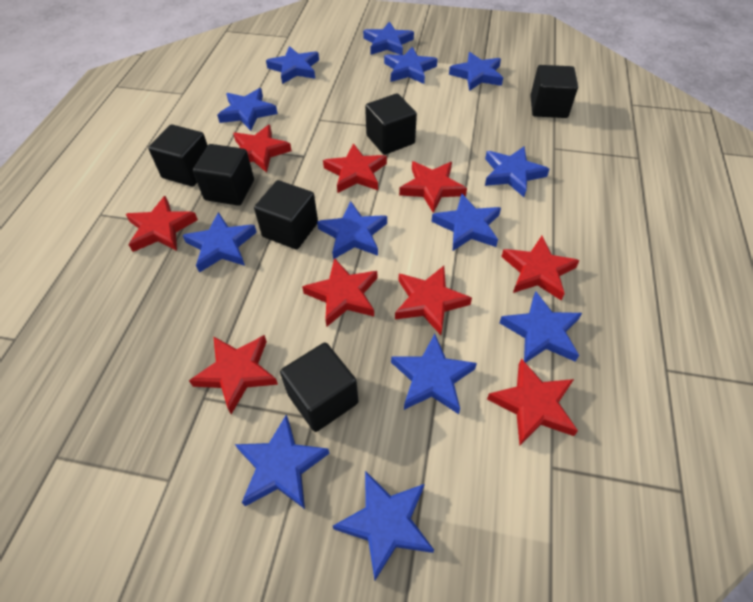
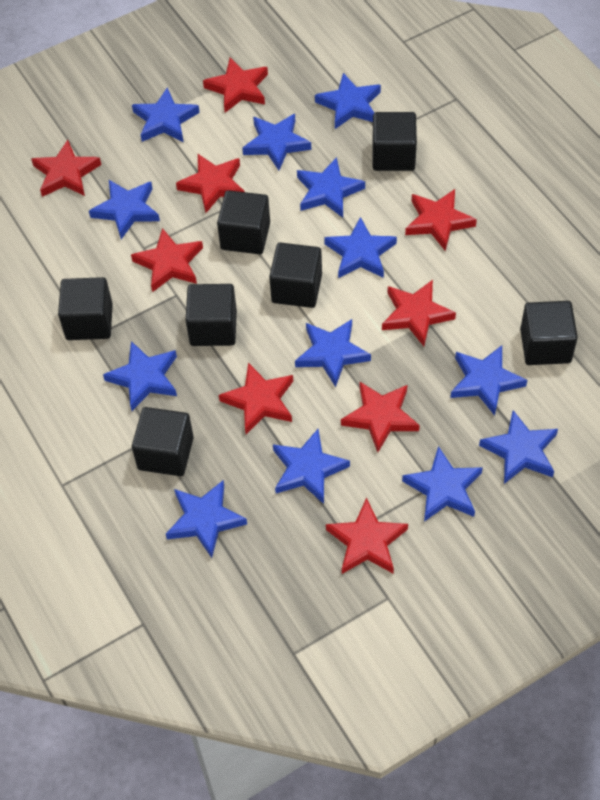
black cube: [148,124,208,187] [193,144,254,206] [254,180,318,250] [280,343,358,432] [365,94,417,155] [530,65,578,118] = 6 -> [58,277,113,340] [132,407,194,476] [186,284,237,346] [217,190,270,254] [269,242,322,308] [373,112,417,171] [520,301,578,365] = 7

